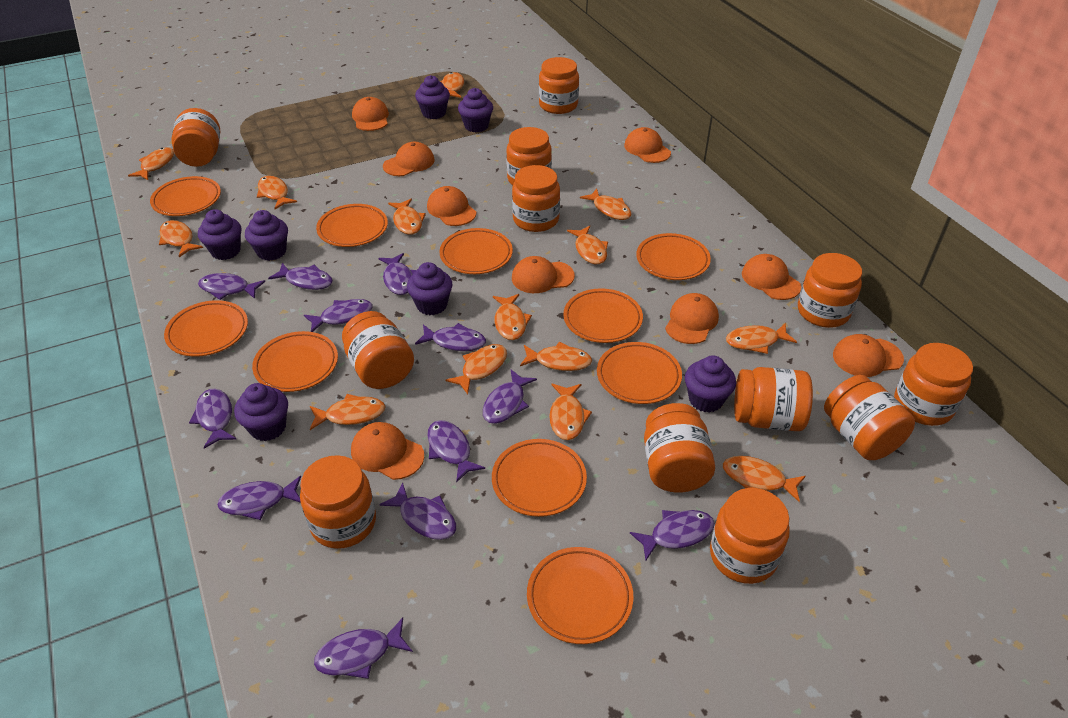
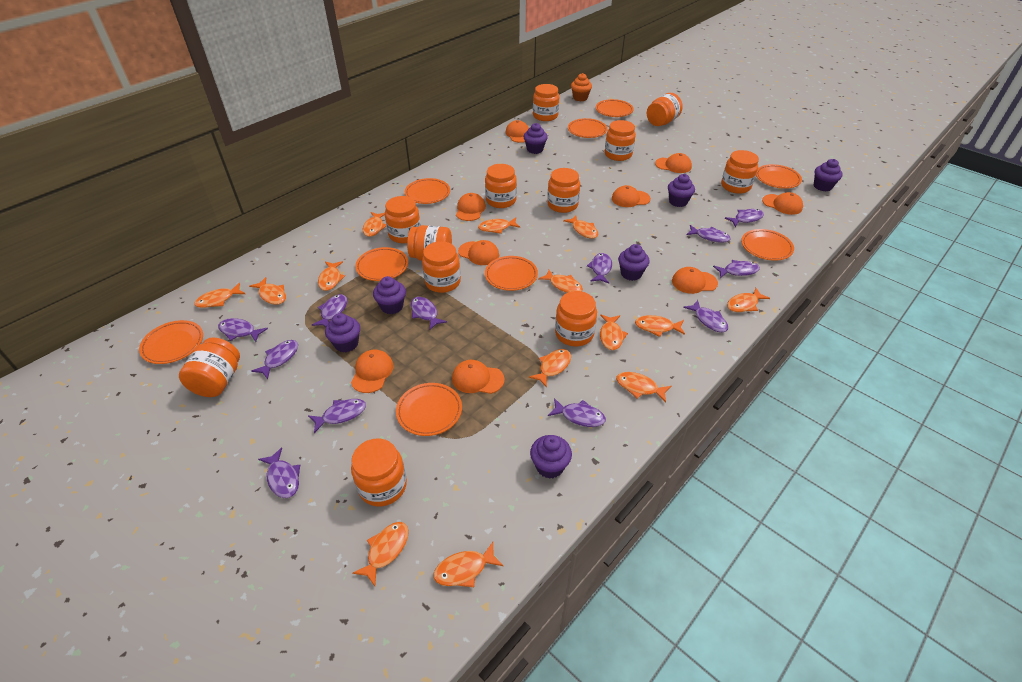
orange cupcake: none = 0 -> [571,73,592,101] = 1
orange plate: [150,176,221,216] [164,300,248,357] [252,331,338,392] [316,204,388,247] [439,228,513,274] [492,439,587,517] [527,547,634,644] [563,288,643,343] [597,342,682,404] [636,233,711,280] = 10 -> [139,320,203,364] [355,247,408,281] [396,383,462,436] [405,178,450,204] [485,256,538,291] [568,118,607,138] [596,99,634,117] [741,229,794,261] [756,164,802,189] = 9

